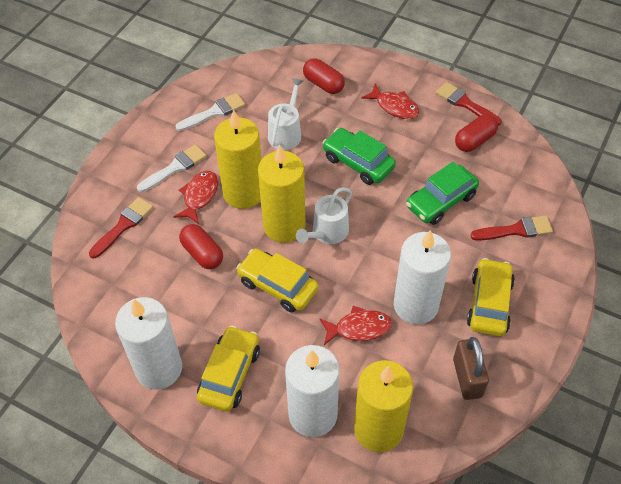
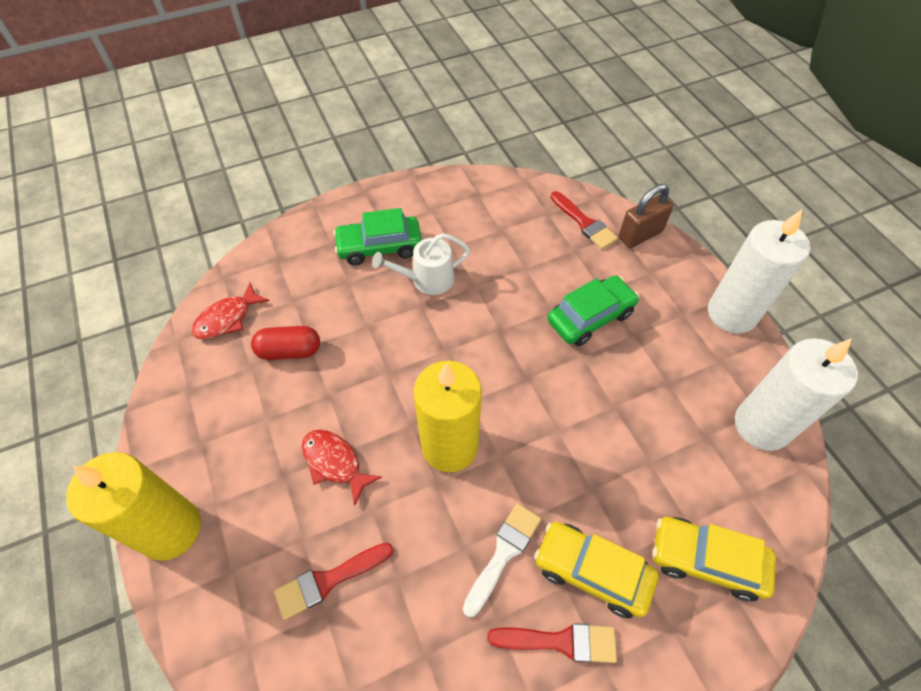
red capsule: [179,224,223,269] [303,58,345,94] [455,114,498,152] = 3 -> [251,326,320,360] = 1
red fish: [174,171,218,224] [320,306,392,345] [361,83,419,119] = 3 -> [192,282,269,339] [302,430,382,505] = 2
white brush: [137,144,207,192] [175,93,245,131] = 2 -> [463,503,541,617] = 1
white candle: [115,297,182,390] [285,345,340,437] [394,230,451,325] = 3 -> [708,209,810,334] [735,338,858,451] = 2
white watering can: [268,78,303,150] [296,187,352,244] = 2 -> [372,234,470,295] = 1
yellow candle: [214,110,261,209] [258,145,306,243] [354,360,413,452] = 3 -> [66,452,201,561] [414,361,482,472] = 2
yellow car: [197,325,260,412] [236,249,318,312] [467,258,515,336] = 3 -> [534,522,659,618] [653,517,776,602] = 2

